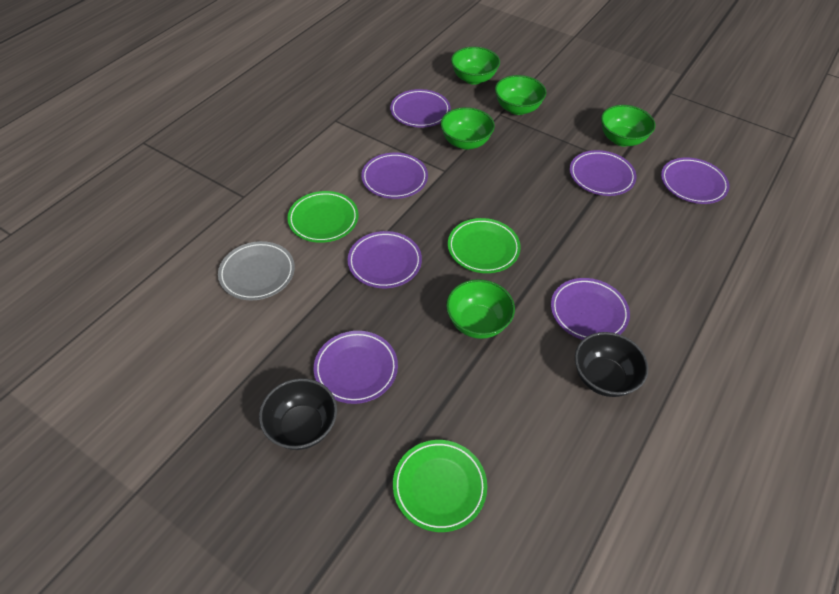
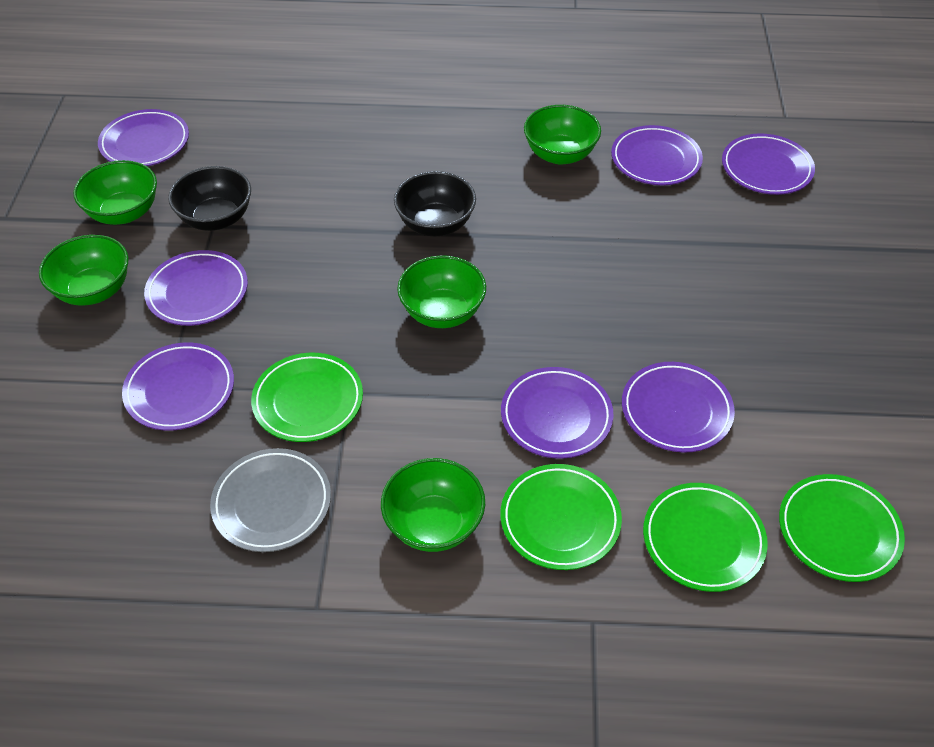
green plate: [287,191,358,243] [393,440,487,532] [448,218,521,273] = 3 -> [251,353,363,442] [500,464,622,570] [643,483,768,592] [779,474,905,582] = 4

